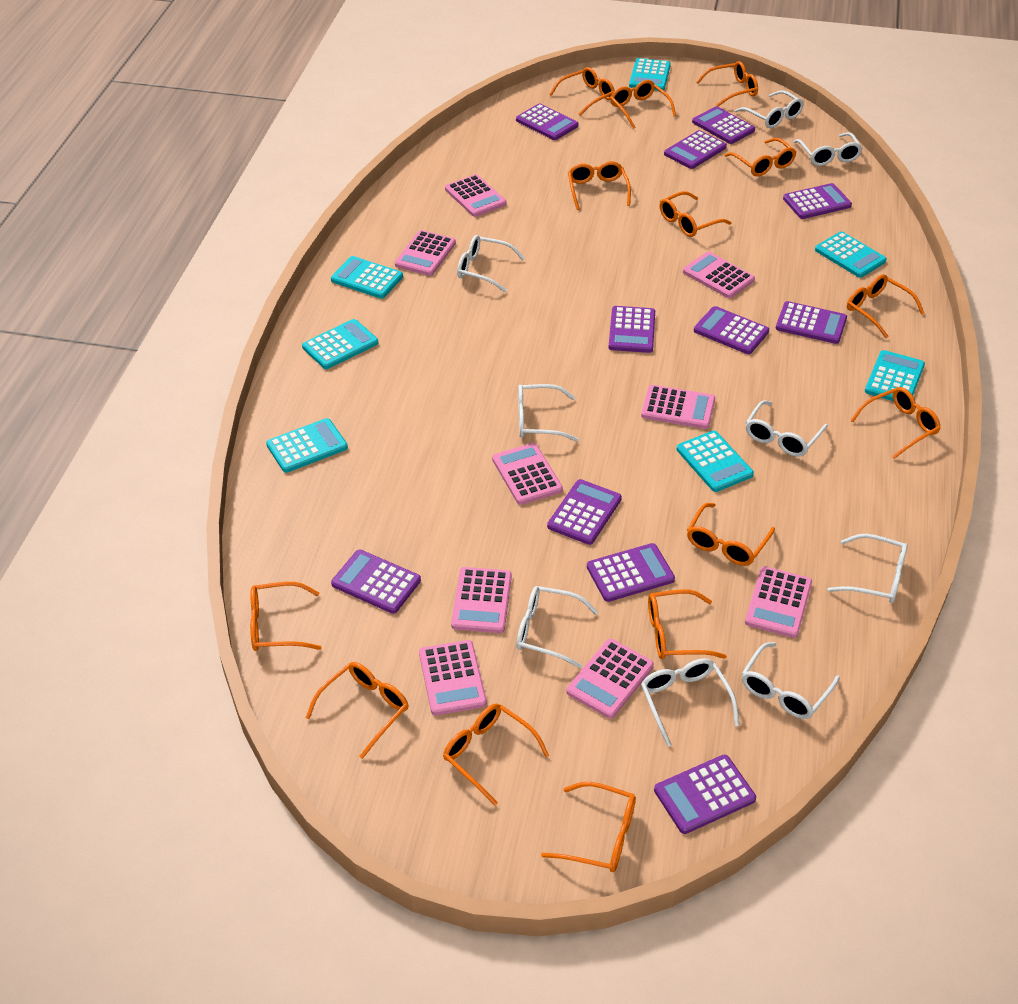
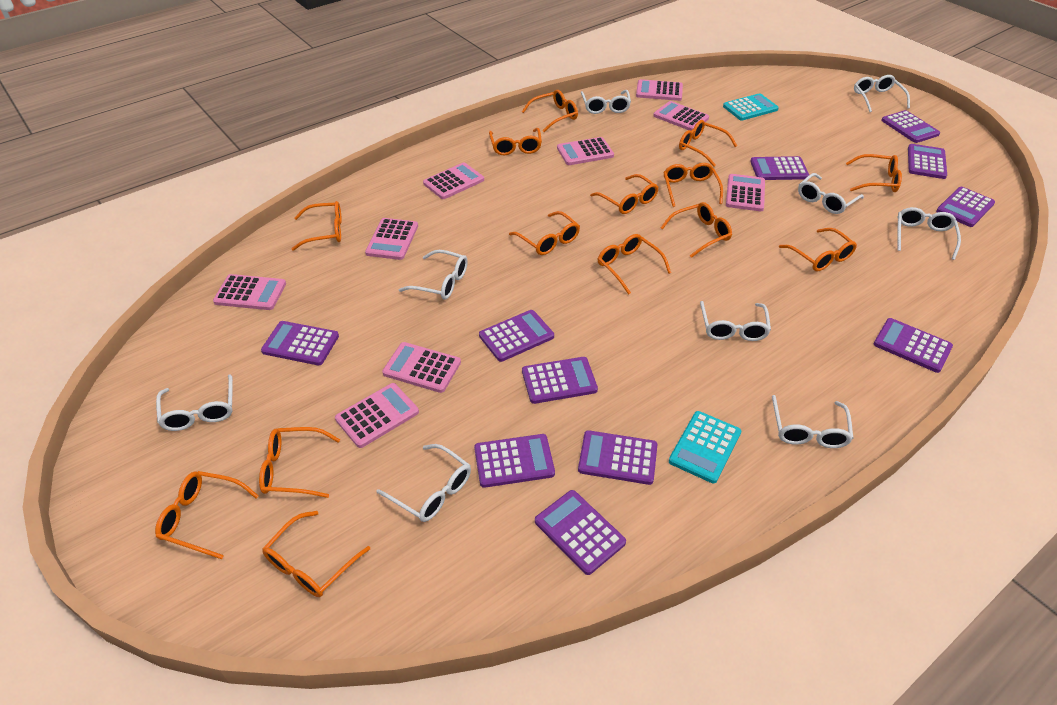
turquoise calculator: [266,418,348,473] [302,319,378,369] [331,256,403,299] [629,58,671,91] [677,431,754,492] [815,232,887,278] [865,350,925,401] = 7 -> [669,411,741,483] [723,93,779,120] = 2

